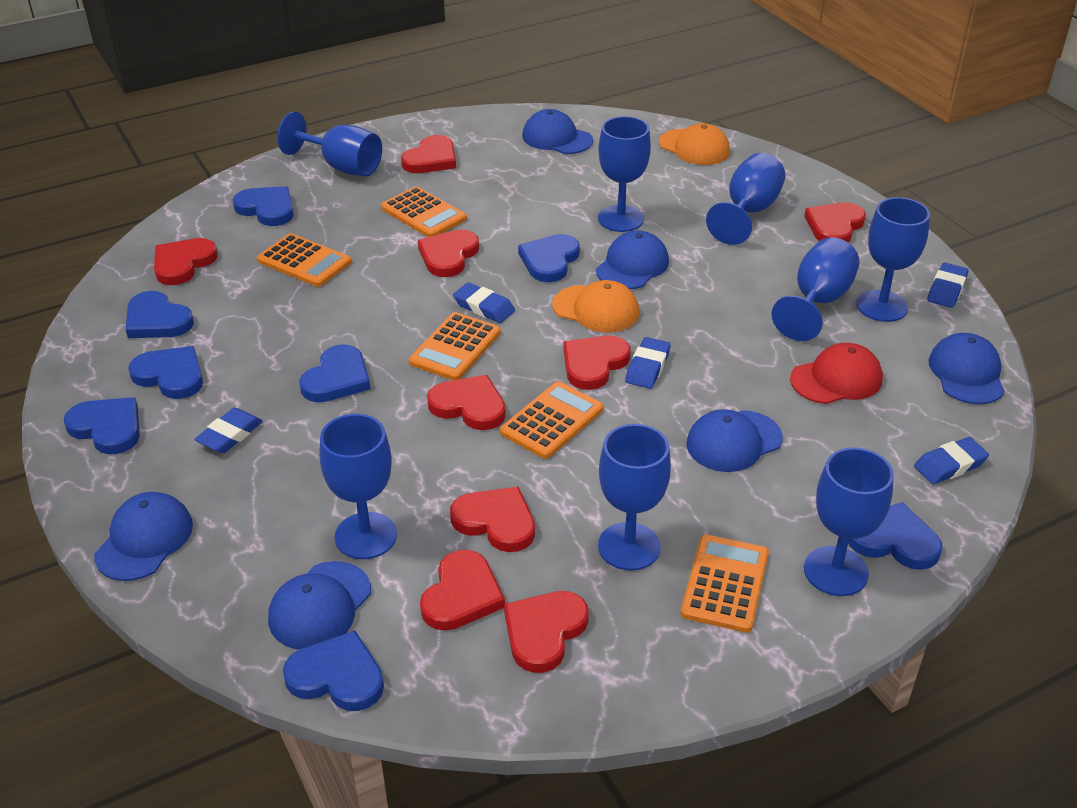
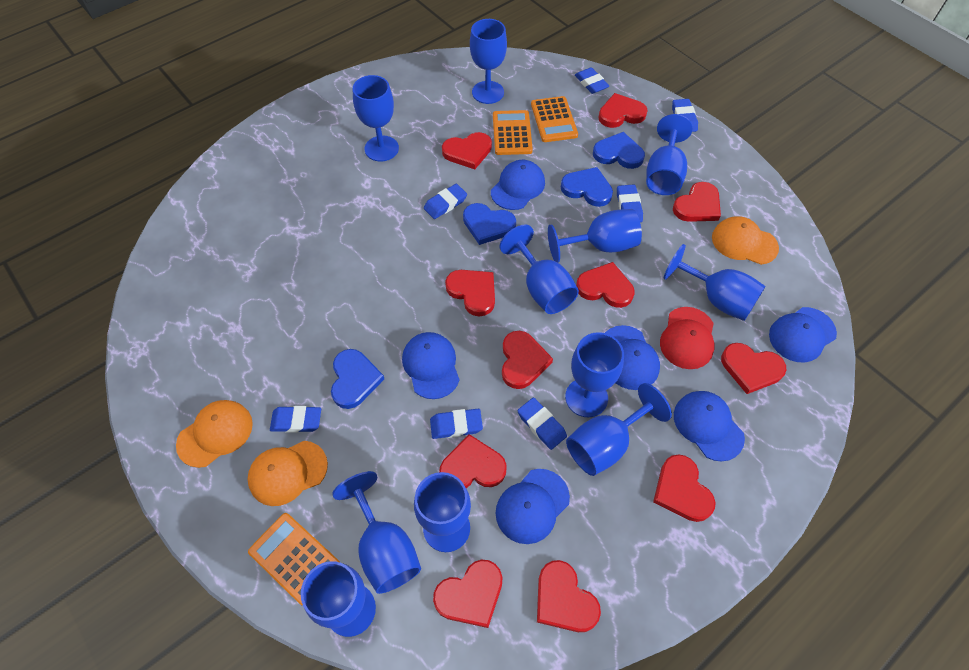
blue eraser: [194,408,263,453] [453,282,515,323] [625,337,671,389] [914,437,989,484] [927,263,968,308] = 5 -> [270,406,321,433] [424,184,467,219] [430,409,483,439] [518,398,567,450] [575,67,609,94] [617,184,643,222] [672,99,698,132] = 7
blue goblet: [277,112,382,176] [320,414,397,559] [598,116,651,232] [598,424,671,571] [706,153,785,245] [771,237,860,341] [804,447,894,596] [856,197,930,322] = 8 -> [301,561,376,637] [332,471,421,594] [353,75,399,162] [414,472,471,552] [470,19,507,104] [500,225,579,314] [548,209,642,263] [565,332,624,418] [566,383,672,476] [646,114,693,195] [664,244,766,321] = 11
blue heart: [64,397,140,454] [126,291,194,338] [128,346,203,399] [233,186,294,226] [283,631,384,711] [299,344,371,402] [518,234,580,282] [848,502,942,570] = 8 -> [331,349,384,409] [463,203,516,245] [561,167,613,207] [593,132,645,169] = 4
orange calculator: [257,233,351,287] [381,186,467,237] [409,312,501,380] [500,381,603,459] [681,534,769,633] = 5 -> [248,513,341,606] [493,110,533,155] [531,96,578,142] = 3
orange cap: [553,280,639,332] [659,123,730,165] = 2 -> [176,400,253,468] [247,441,328,506] [712,216,779,265] = 3
red heart: [154,238,218,285] [401,135,456,173] [418,229,479,277] [420,550,505,631] [427,375,506,430] [450,487,535,552] [504,591,589,673] [563,335,631,390] [804,202,866,243] = 9 -> [433,559,503,628] [439,434,507,488] [442,132,492,169] [445,270,495,316] [502,331,553,389] [537,560,601,632] [576,262,634,308] [598,93,648,128] [653,454,716,522] [673,182,721,222] [721,343,787,394] = 11

